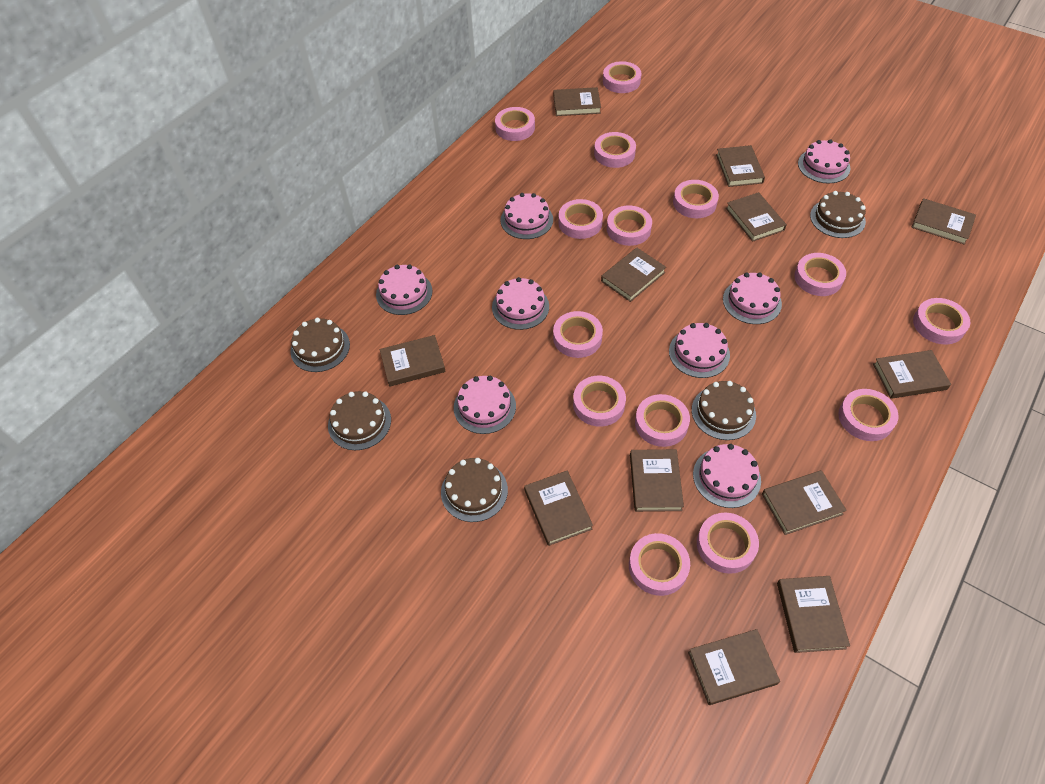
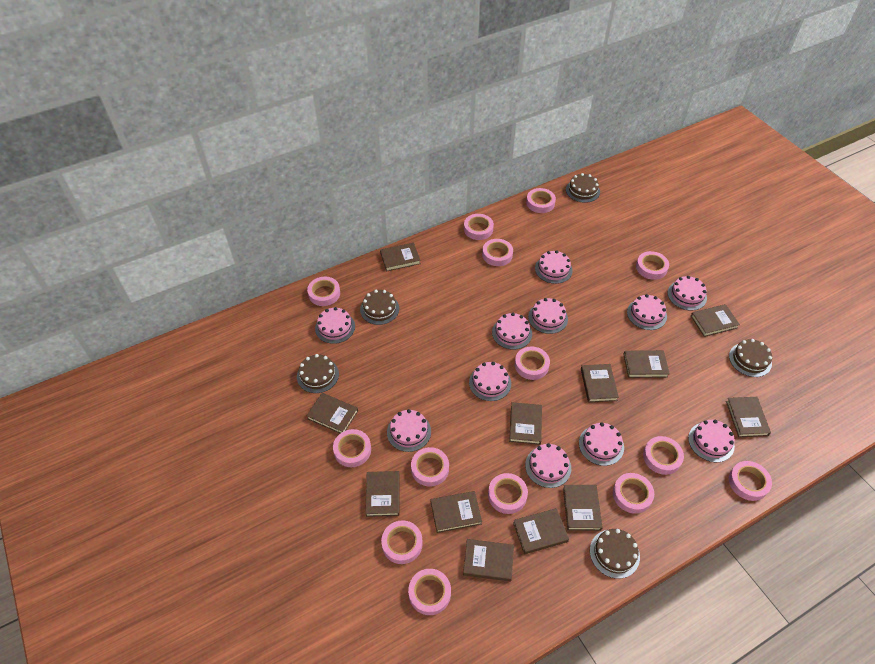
pink cake: [376,264,432,315] [454,376,516,434] [492,277,549,330] [501,193,553,239] [669,323,730,378] [693,444,761,508] [723,272,782,324] [798,139,850,183] = 8 -> [315,307,355,344] [387,409,431,452] [469,362,511,401] [492,313,532,350] [525,443,571,488] [528,298,568,334] [535,250,573,284] [579,422,624,466] [627,294,667,330] [667,276,707,310] [688,420,735,462] = 11

